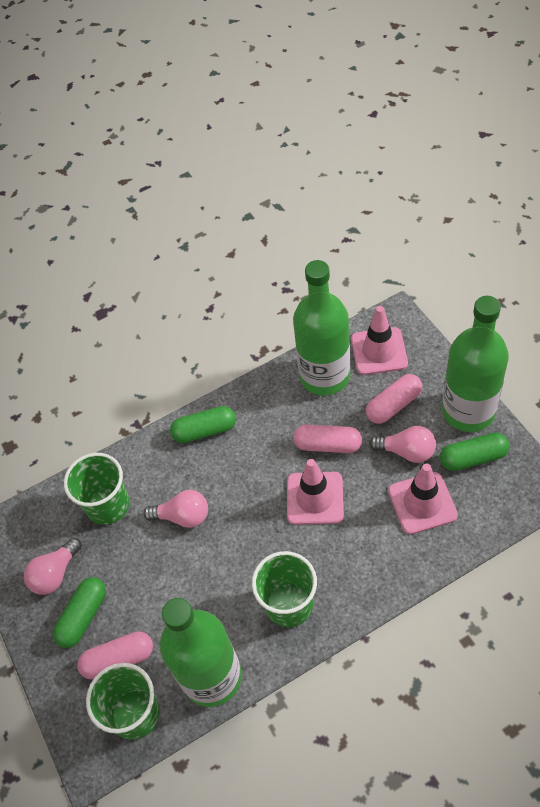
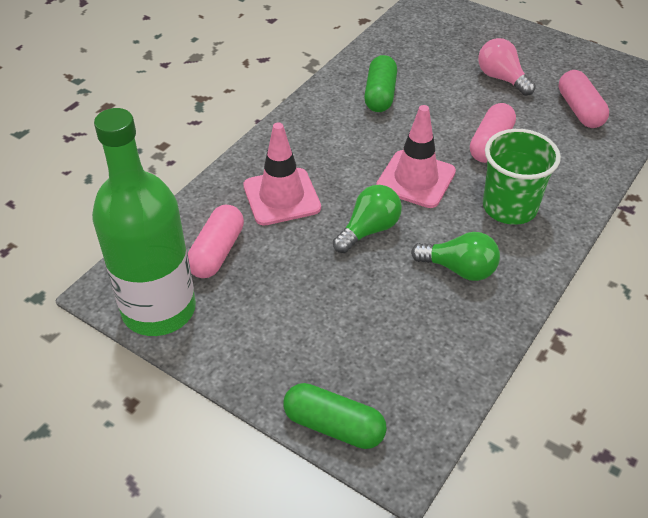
green bottle: [160,598,242,707] [293,260,351,396] [442,296,509,432] = 3 -> [92,108,196,336] = 1
green capsule: [53,577,106,648] [170,406,236,443] [440,432,509,471] = 3 -> [283,383,387,449] [364,55,397,112] = 2
green cup: [64,453,130,525] [86,663,160,740] [252,551,317,627] = 3 -> [483,129,561,225] = 1
green light bulb: none = 0 -> [333,185,402,253] [411,232,500,281] = 2
pink light bulb: [24,538,82,595] [143,490,208,528] [369,426,436,463] = 3 -> [478,38,536,96] = 1
pink traffic cone: [287,459,344,525] [351,306,408,375] [388,463,458,534] = 3 -> [243,122,321,226] [376,105,456,208] = 2

